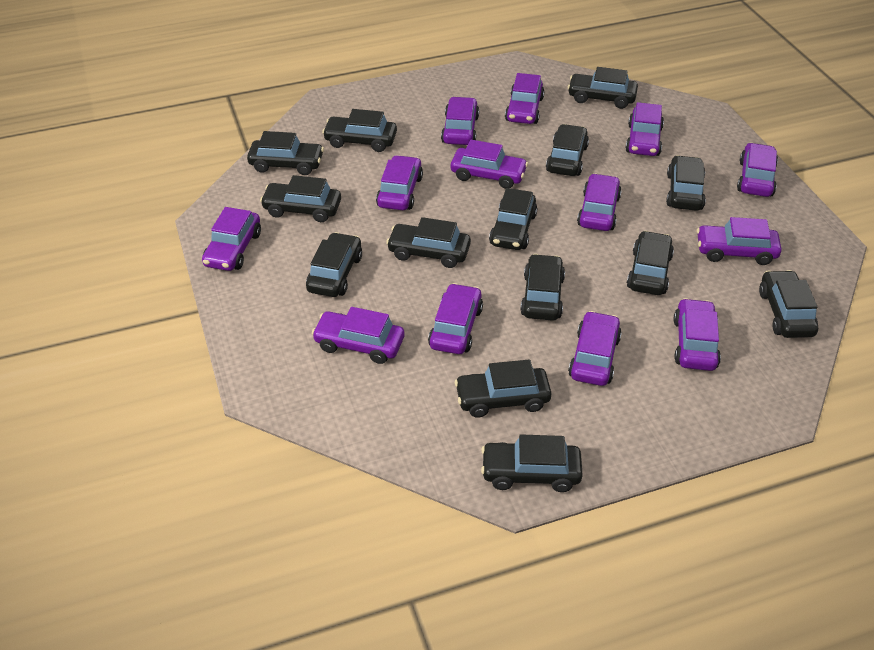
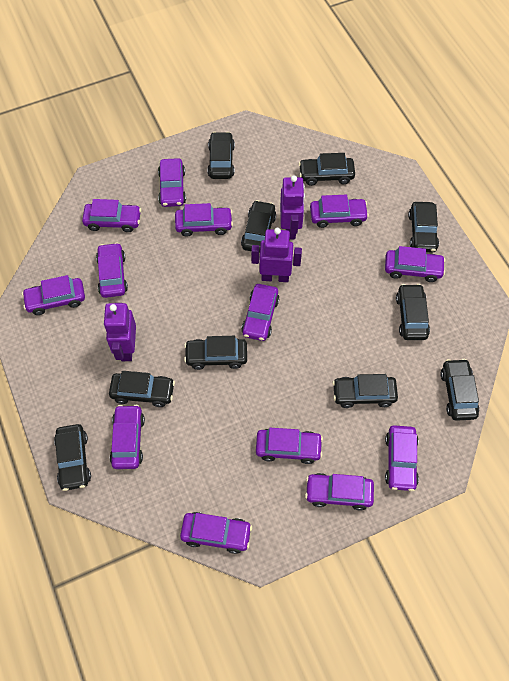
black car: [247,131,324,175] [260,175,341,222] [306,232,362,297] [322,109,397,152] [386,217,471,268] [455,360,552,418] [481,434,583,492] [489,188,537,250] [520,254,565,321] [546,124,589,176] [568,67,638,109] [627,231,674,295] [666,155,706,211] [759,270,818,338] = 14 -> [54,424,91,491] [109,371,175,407] [184,336,247,370] [207,132,235,179] [241,200,276,253] [299,153,355,186] [332,374,398,408] [396,284,430,340] [408,202,439,253] [440,359,479,421] = 10
purple robot: none = 0 -> [103,303,136,361] [251,228,302,282] [280,175,305,239] = 3

